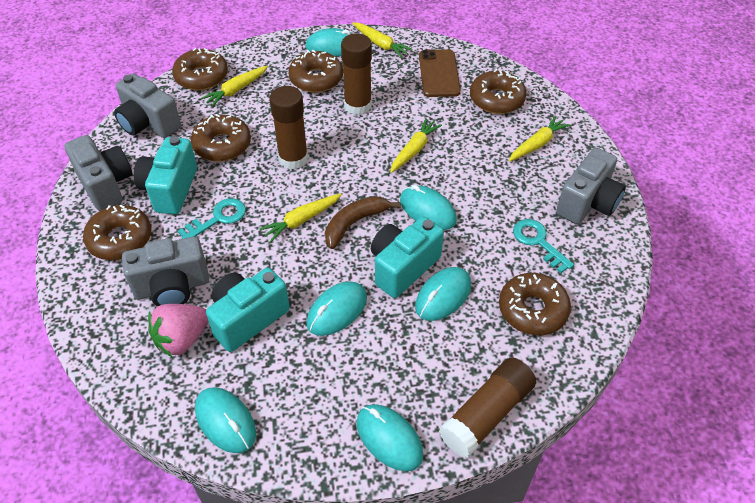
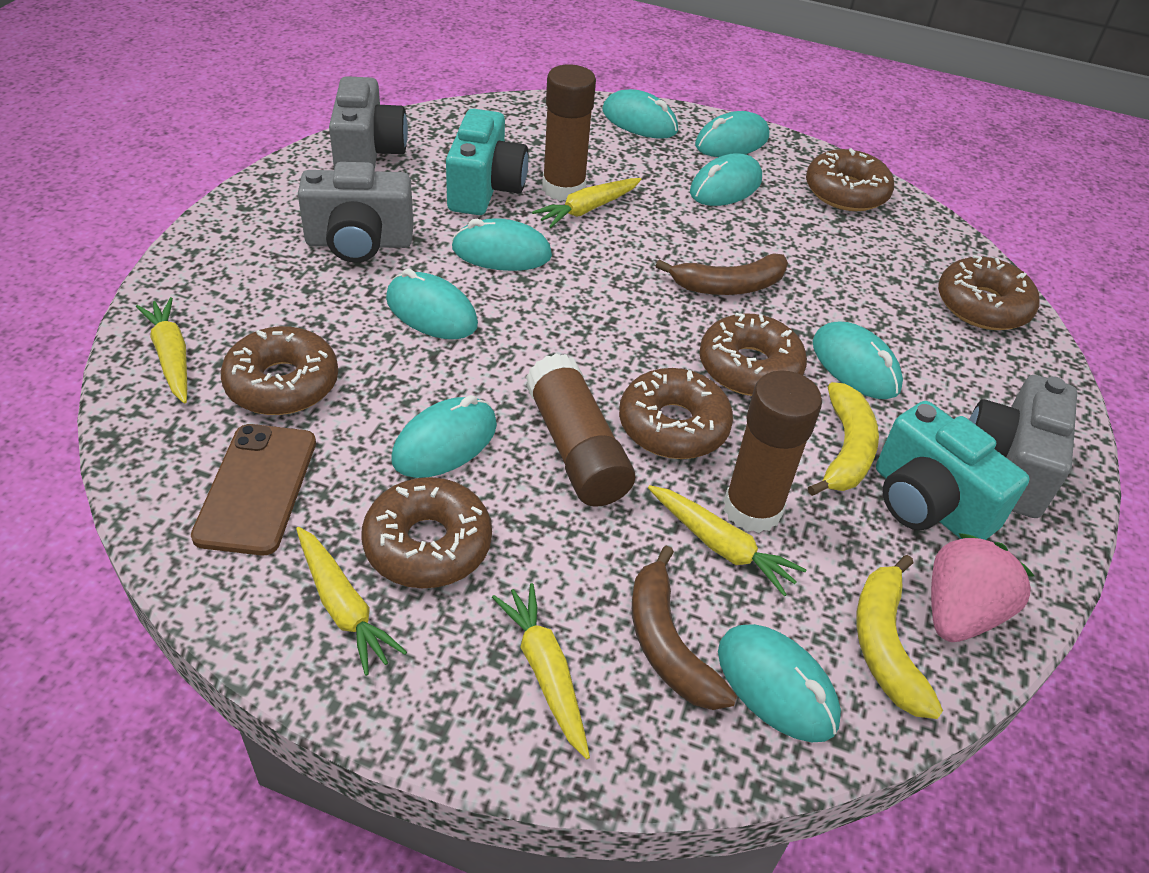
brown banana: [325,196,401,249] = 1 -> [632,546,737,710] [656,254,788,295] = 2
grey camera: [64,135,132,211] [114,74,181,138] [122,236,209,307] [556,148,626,224] = 4 -> [298,162,413,263] [329,76,408,169] [969,375,1077,518] = 3
turquoise camera: [134,136,197,215] [206,268,290,352] [371,217,444,298] = 3 -> [446,109,528,215] [876,401,1030,540] = 2
turquoise key: [178,198,246,239] [513,219,574,273] = 2 -> none = 0
turquoise mouse: [195,387,256,453] [305,28,352,56] [306,281,367,336] [357,404,423,471] [400,185,457,230] [415,267,471,321] = 6 -> [386,268,478,339] [391,395,497,478] [452,218,552,271] [603,89,678,139] [690,153,762,206] [695,111,769,157] [718,624,841,742] [813,322,903,399] = 8
yellow banana: none = 0 -> [808,382,879,496] [856,555,943,719] = 2

